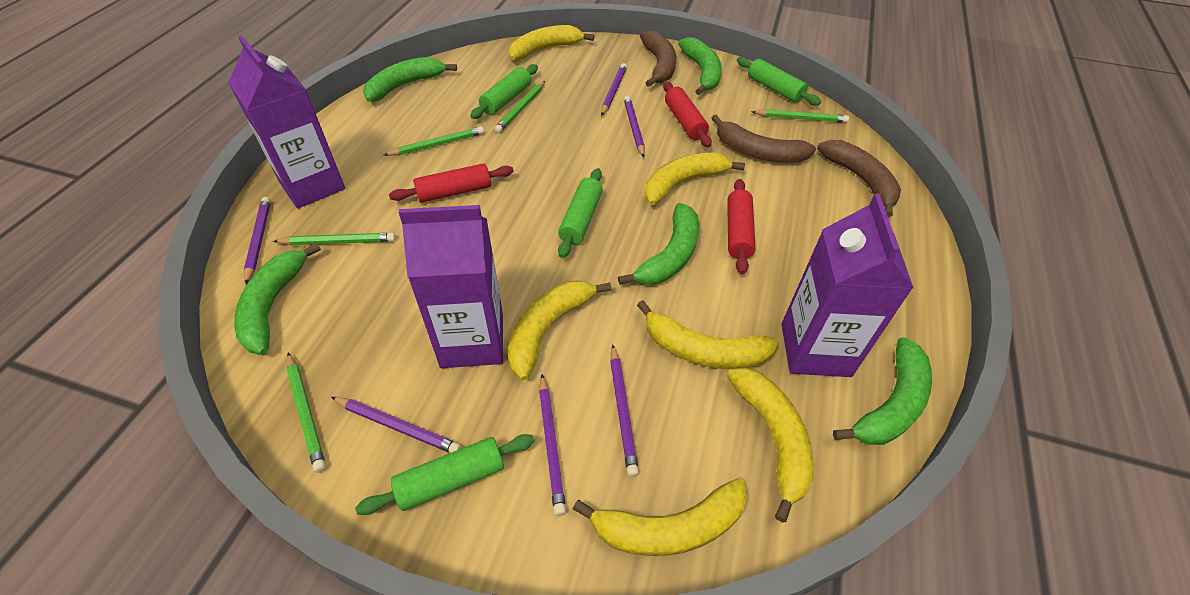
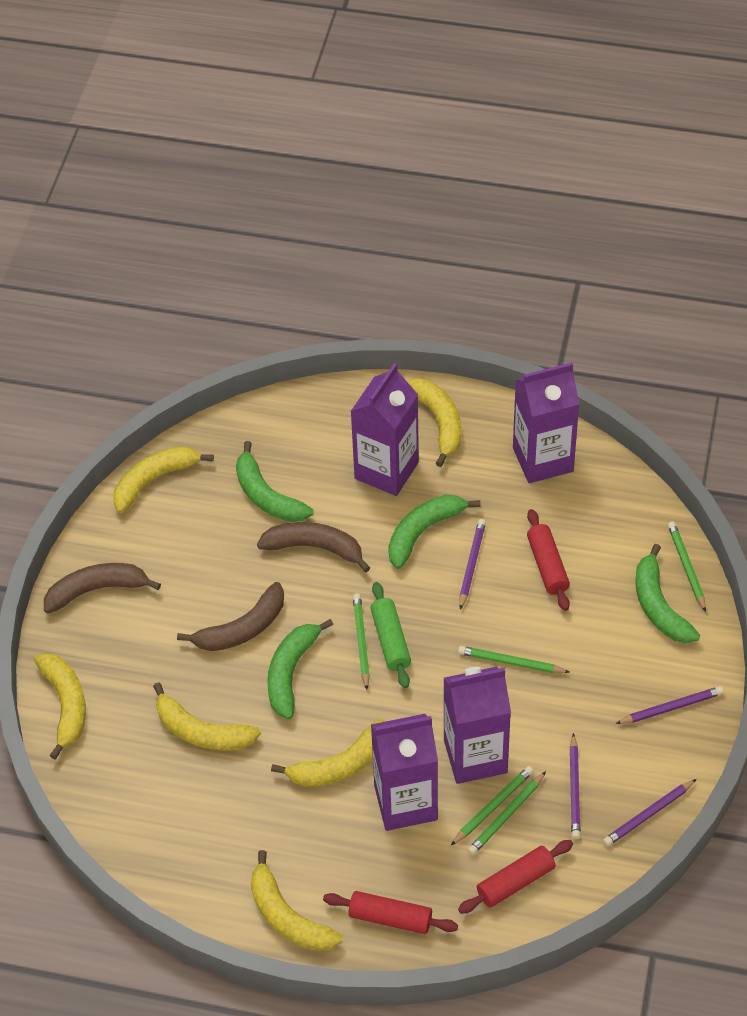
green banana: [234,243,321,355] [363,57,457,102] [618,203,699,285] [678,37,722,95] [833,337,932,445] = 5 -> [236,441,313,522] [267,619,333,719] [388,495,481,569] [635,544,700,643] = 4
green rolling pin: [355,434,535,515] [470,64,538,119] [558,168,603,258] [737,57,821,106] = 4 -> [370,582,411,688] = 1
purple carton: [228,35,345,209] [399,205,503,368] [781,194,913,377] = 3 -> [350,363,419,496] [371,714,438,831] [444,667,511,784] [513,362,580,483] = 4
purple pencil: [244,197,271,284] [331,397,461,453] [539,374,566,516] [601,63,627,116] [610,344,639,477] [624,96,645,158] = 6 -> [459,519,486,610] [570,733,581,839] [603,779,697,846] [615,686,724,724] = 4

